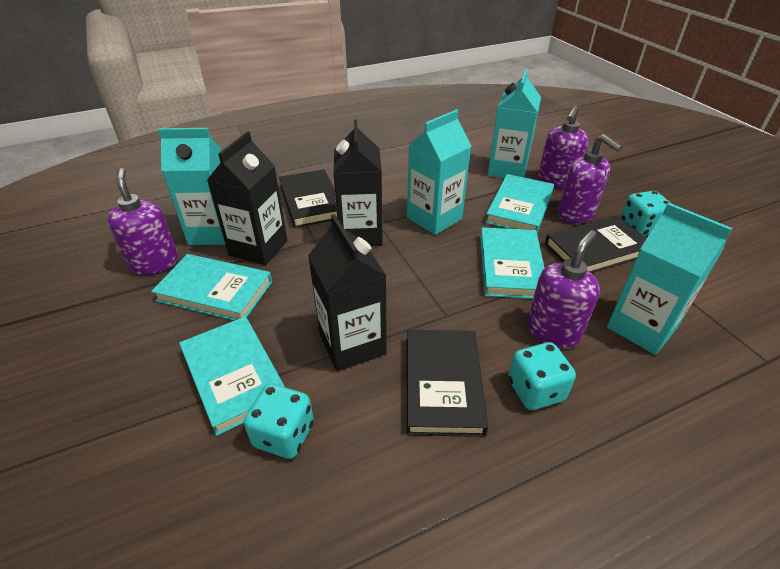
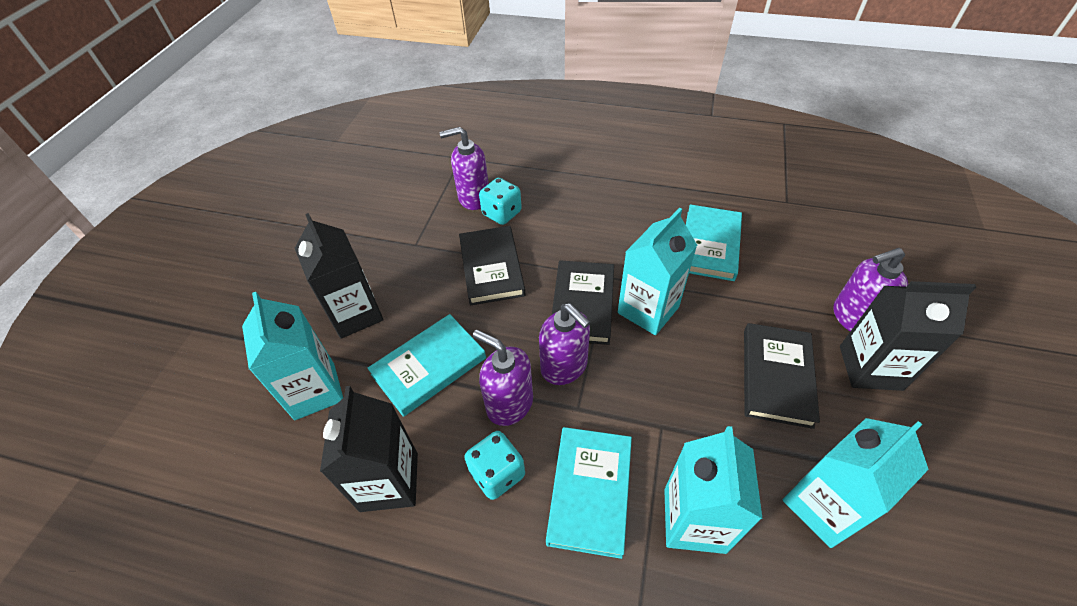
turquoise book: [151,254,272,321] [179,317,285,436] [480,227,544,299] [485,174,554,233] = 4 -> [367,314,486,417] [546,427,632,559] [686,204,742,281] = 3
turquoise dice: [244,384,314,459] [508,342,576,410] [621,191,672,236] = 3 -> [464,431,525,500] [479,178,522,225] = 2

